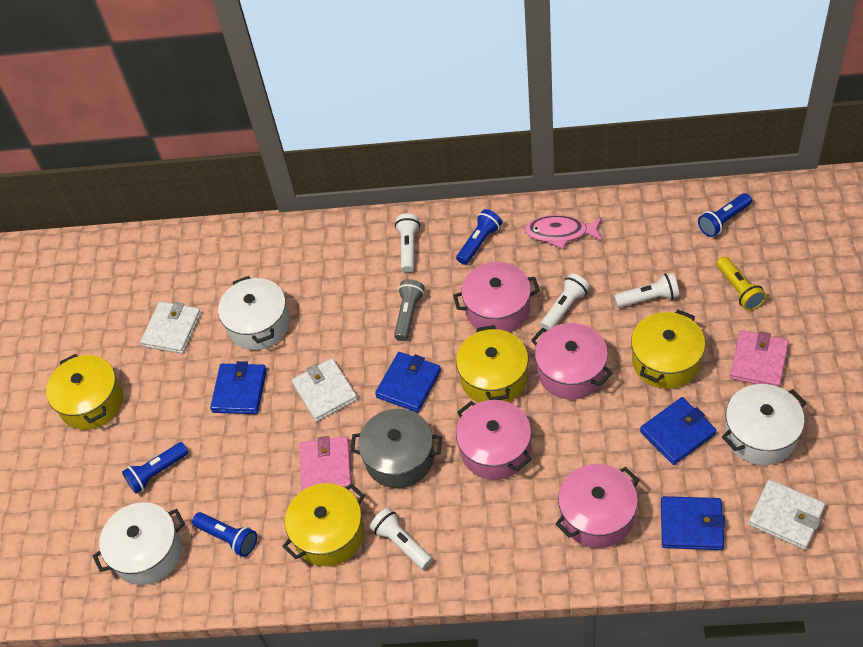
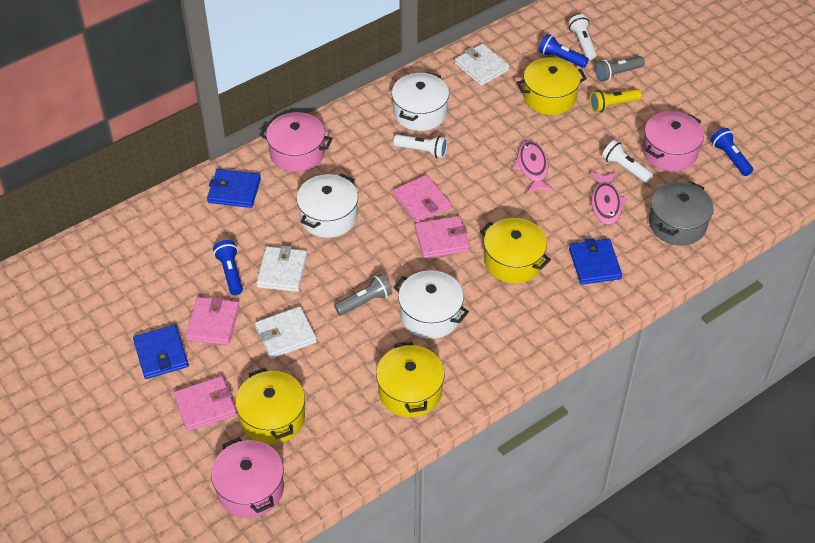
blue flashlight: [122,442,188,494] [192,512,257,557] [456,209,502,265] [698,193,752,237] = 4 -> [213,240,243,295] [539,34,589,68] [711,128,753,176] = 3
blue wallet: [210,361,267,414] [375,352,441,413] [640,397,716,465] [661,496,725,550] = 4 -> [133,325,189,379] [207,169,261,208] [569,238,622,285] = 3
grey flashlight: [394,279,424,341] = 1 -> [334,274,392,316] [595,56,645,82] = 2
pink fish: [524,215,602,249] = 1 -> [513,141,553,194] [590,172,628,225] = 2
pink pot: [453,262,540,333] [456,400,532,480] [531,323,612,400] [555,464,639,548] = 4 -> [211,437,284,518] [260,112,332,172] [643,111,704,172] = 3
pink wallet: [299,436,352,491] [730,330,789,387] = 2 -> [174,376,237,431] [185,296,240,345] [393,175,451,223] [415,216,470,258] = 4
white flashlight: [370,508,433,569] [395,214,420,272] [541,273,590,330] [614,273,679,308] = 4 -> [394,134,447,158] [568,14,596,60] [602,140,653,183] = 3

